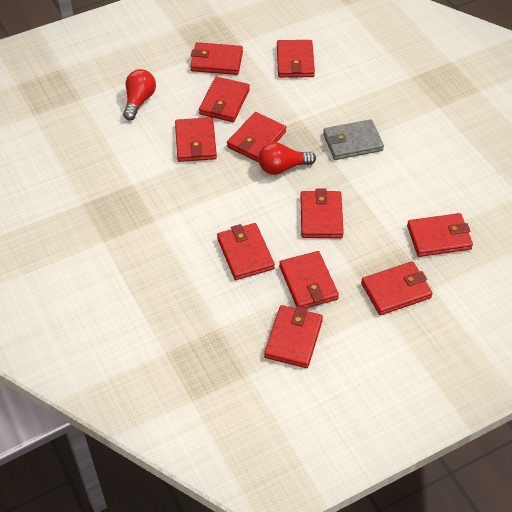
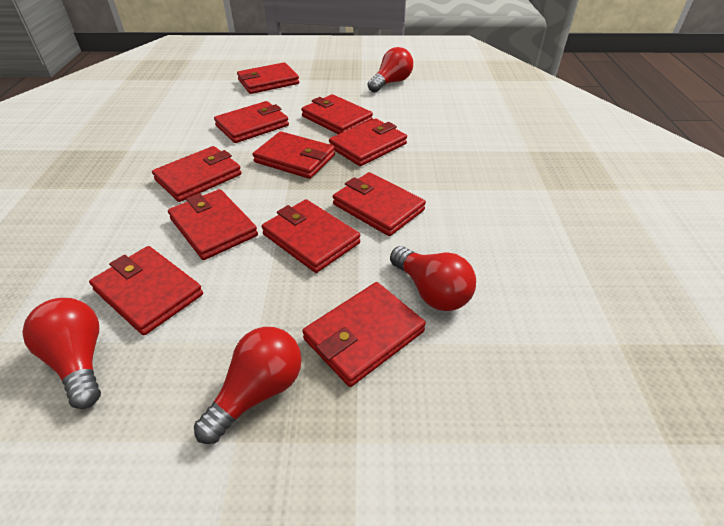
grey wallet: [323,119,384,160] = 1 -> none = 0
red light bulb: [123,69,156,121] [258,142,316,175] = 2 -> [22,298,101,409] [194,327,302,444] [367,47,413,92] [390,246,476,311] = 4

